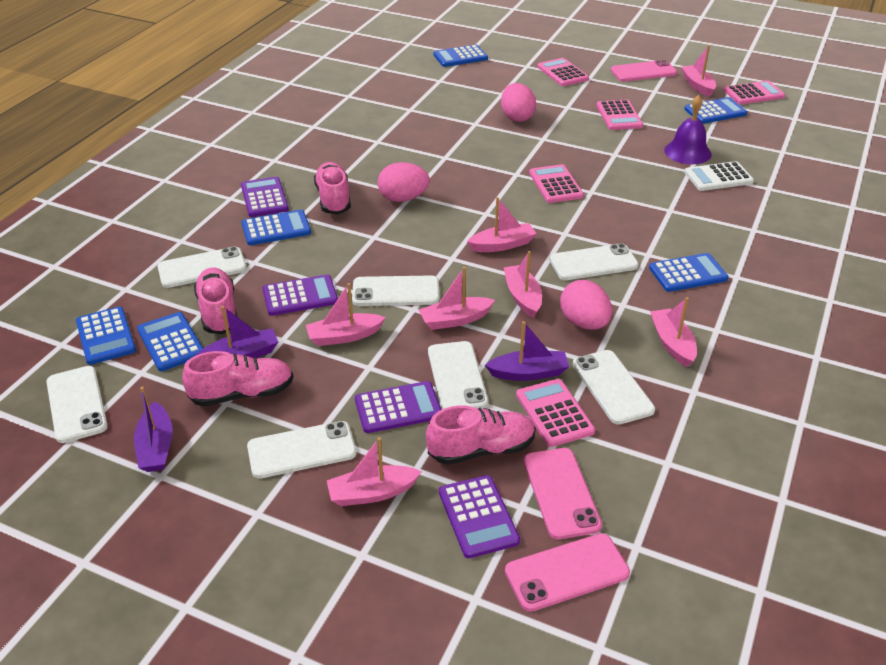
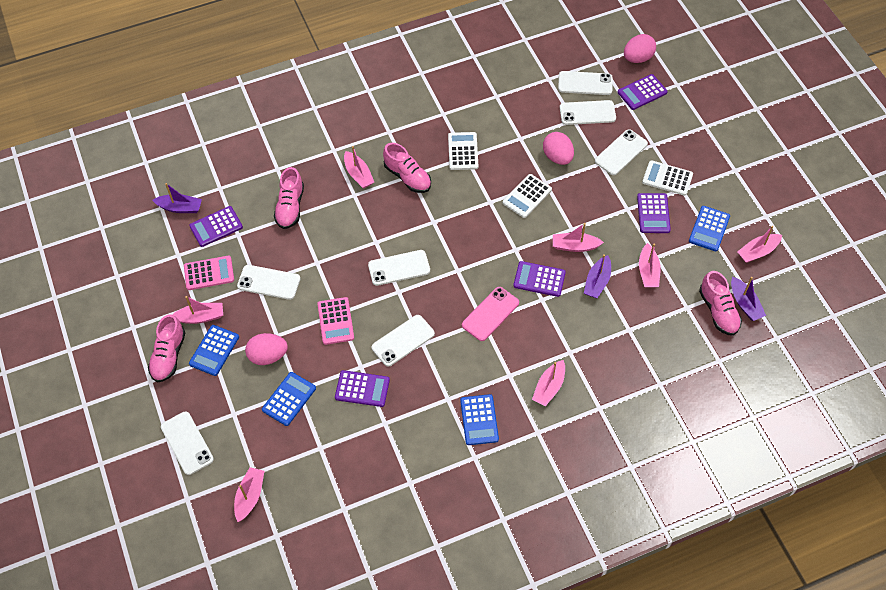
blue calculator: [76,307,136,365] [137,312,203,371] [242,210,311,245] [433,45,488,67] [649,253,729,292] [684,97,747,124] = 6 -> [189,325,239,376] [262,372,316,426] [460,394,499,445] [689,206,730,251] = 4
pink calculator: [516,379,595,447] [529,164,584,203] [537,58,589,86] [596,99,643,130] [724,80,785,105] = 5 -> [184,256,234,290] [317,297,354,345] = 2
pink phone: [505,533,630,612] [524,448,602,539] [611,60,677,82] = 3 -> [462,287,519,341] = 1
purple bell: [664,95,712,164] = 1 -> none = 0
purple calculator: [241,177,289,217] [262,274,338,316] [355,381,441,433] [439,475,520,558] = 4 -> [189,206,243,247] [335,370,390,407] [513,261,566,297] [618,74,668,110] [637,193,671,233] = 5
white calculator: [684,161,754,191] = 1 -> [448,132,478,170] [503,174,552,218] [642,160,693,196] = 3

